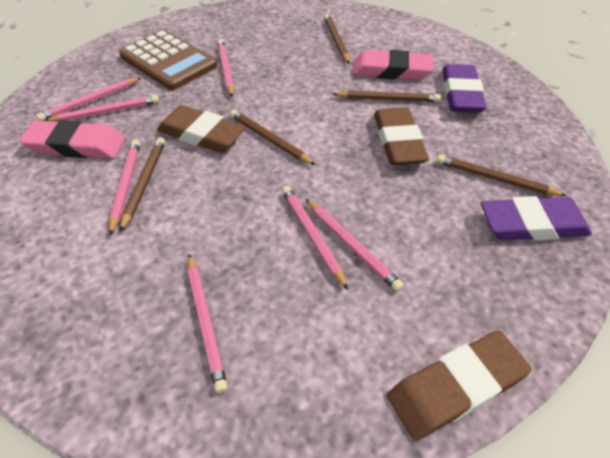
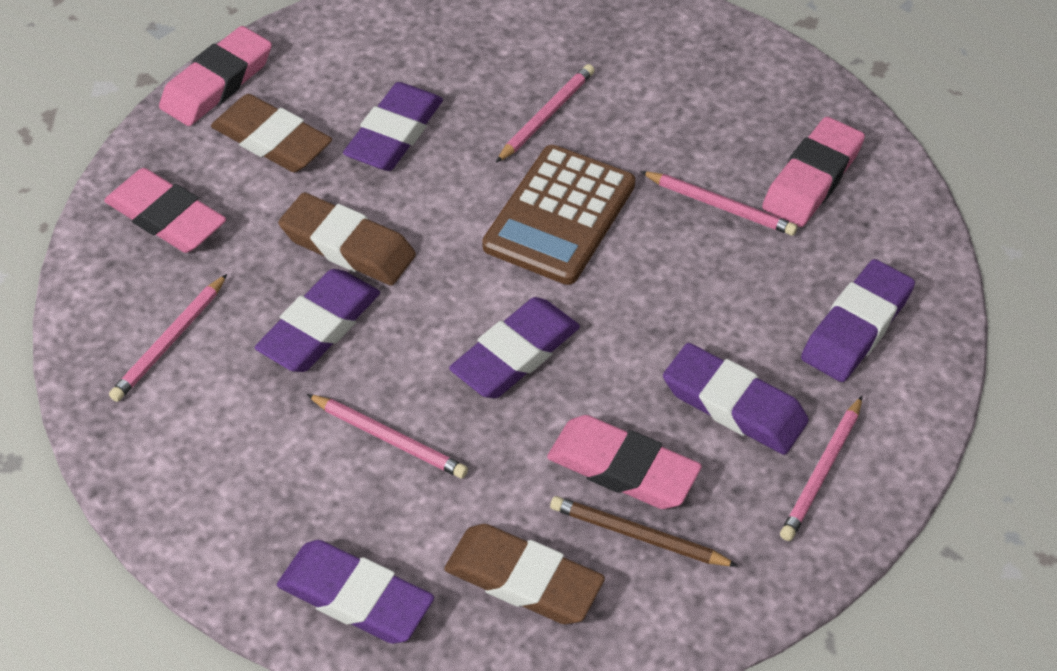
brown pencil: [120,137,165,232] [230,110,315,165] [324,14,350,64] [333,91,441,102] [436,154,567,196] = 5 -> [550,496,738,566] = 1
pink eraser: [19,120,125,158] [352,50,434,80] = 2 -> [104,168,226,253] [159,26,272,126] [547,415,702,509] [762,117,865,227] = 4
pink pencil: [37,77,142,121] [44,95,159,122] [109,140,140,236] [188,254,228,393] [218,39,234,97] [282,186,348,290] [306,199,404,292] = 7 -> [109,274,227,402] [306,394,468,479] [496,64,595,163] [640,171,797,236] [780,396,862,541] = 5
purple eraser: [442,64,486,113] [481,196,592,241] = 2 -> [255,269,380,372] [277,540,434,644] [343,82,443,171] [449,297,580,398] [663,343,809,455] [801,259,915,382] = 6

